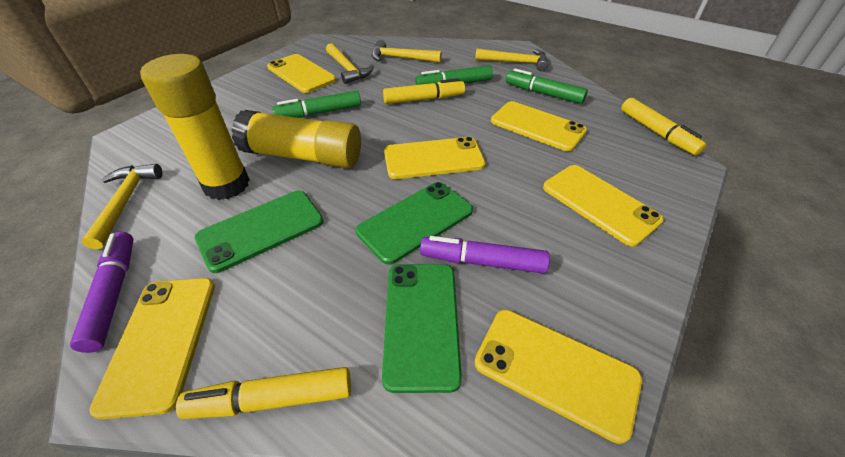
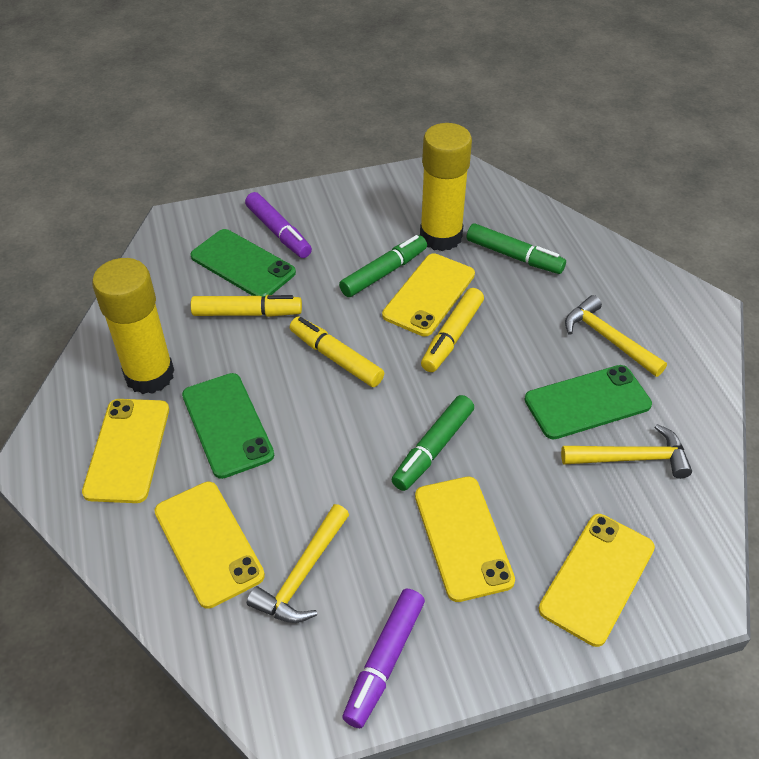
yellow hammer: [81,164,163,249] [326,43,374,84] [372,40,442,62] [475,49,548,71] = 4 -> [247,504,349,623] [561,424,692,479] [565,295,667,377] = 3
yellow phone: [89,278,215,419] [267,54,336,93] [384,137,486,179] [474,309,642,444] [491,101,587,151] [543,165,663,247] = 6 -> [82,399,169,503] [154,481,265,609] [382,253,475,336] [415,477,515,602] [539,514,655,647] = 5

